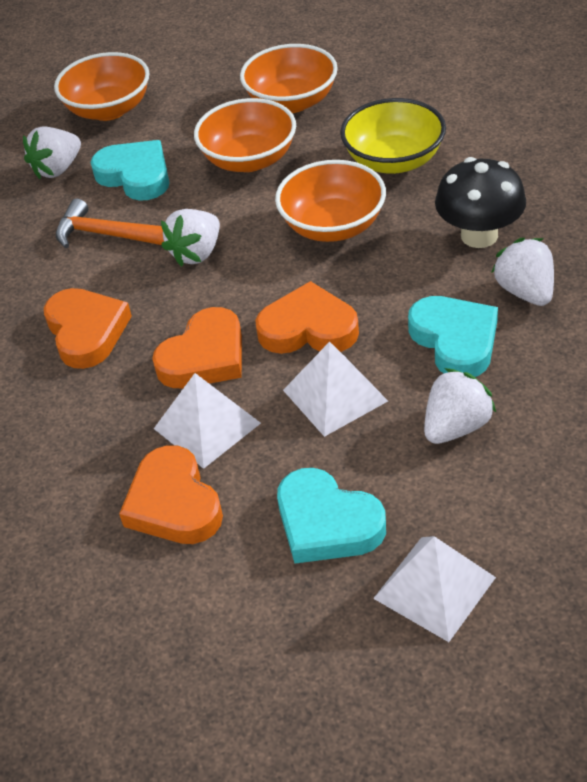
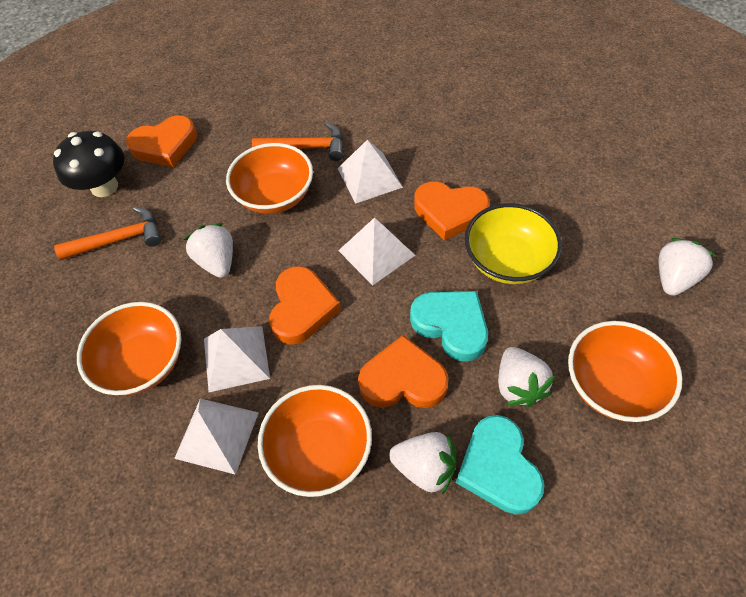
orange hammer: [56,199,164,248] = 1 -> [54,206,161,260] [252,122,343,161] = 2
turquoise heart: [90,140,170,201] [277,468,386,564] [408,296,498,377] = 3 -> [410,291,488,362] [456,415,545,515] = 2
white pyramid: [154,373,261,469] [283,342,388,437] [373,536,496,642] = 3 -> [174,398,259,475] [204,326,270,392] [337,140,403,204] [338,218,415,286] = 4

